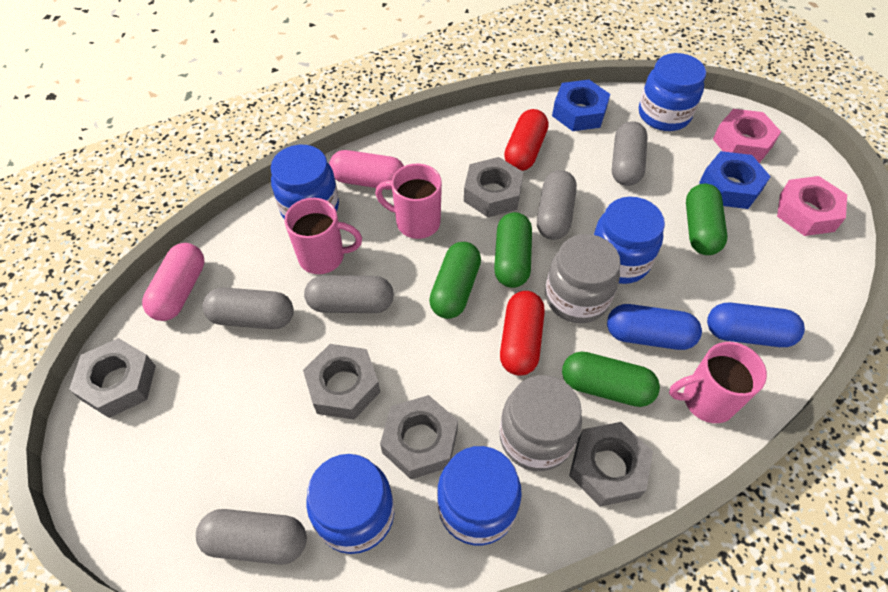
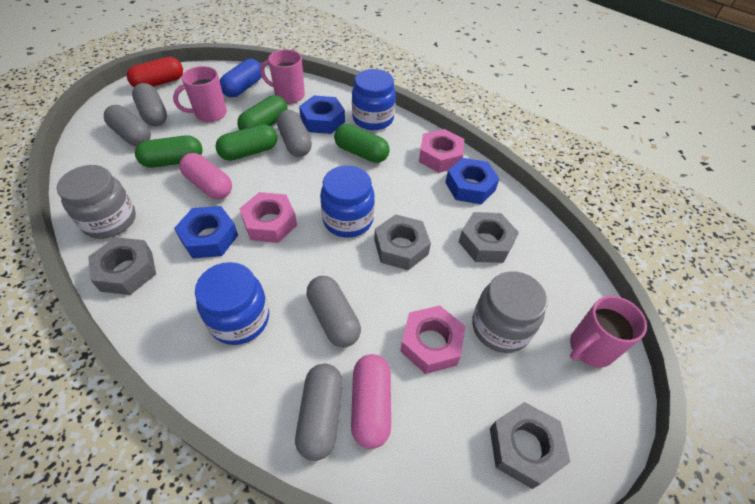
blue capsule: [607,304,702,350] [707,303,805,347] = 2 -> [220,59,262,97] = 1
blue jar: [271,145,339,219] [306,454,394,554] [437,446,522,545] [593,197,665,284] [639,53,706,131] = 5 -> [195,262,269,345] [320,165,375,238] [352,69,396,130] = 3
blue nut: [552,80,610,131] [699,151,771,209] = 2 -> [174,206,238,259] [299,95,345,134] [445,158,500,204] = 3
grey nut: [69,338,156,418] [303,344,380,420] [380,395,458,479] [464,157,523,217] [569,422,653,507] = 5 -> [88,237,156,295] [374,214,431,270] [459,212,519,263] [490,402,571,489] = 4
pink nut: [713,109,781,163] [777,176,847,236] = 2 -> [239,192,297,243] [400,305,466,374] [419,129,464,173] = 3
red capsule: [500,291,545,376] [504,109,548,171] = 2 -> [127,57,183,87] = 1

